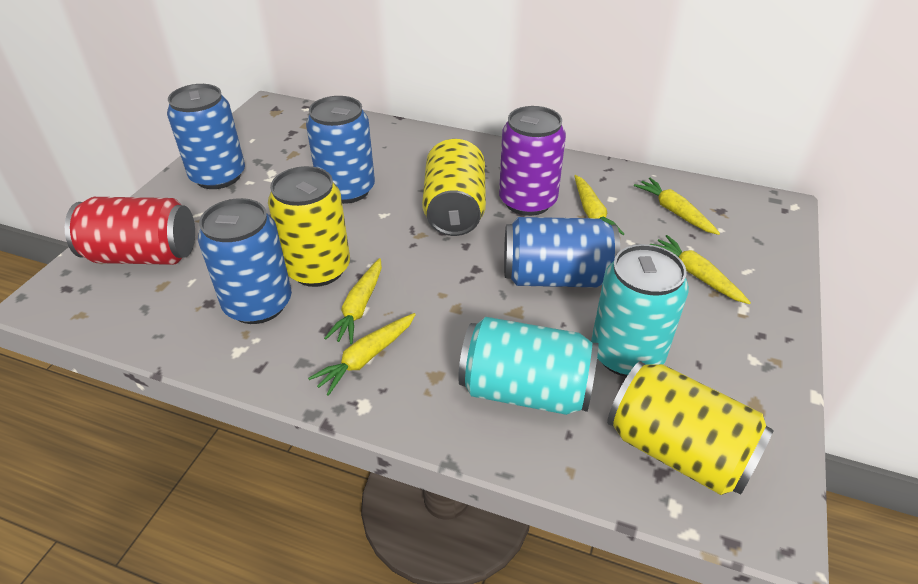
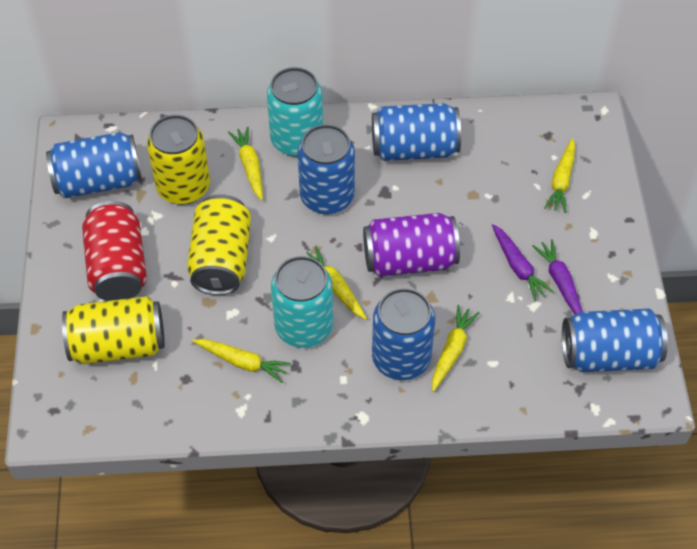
blue can: [167,84,245,189] [198,198,292,324] [306,96,375,204] [504,217,620,287] = 4 -> [46,132,142,198] [297,124,355,215] [372,103,461,161] [372,288,435,380] [562,309,668,372] = 5
purple carrot: none = 0 -> [492,224,554,302] [532,239,583,314] = 2

